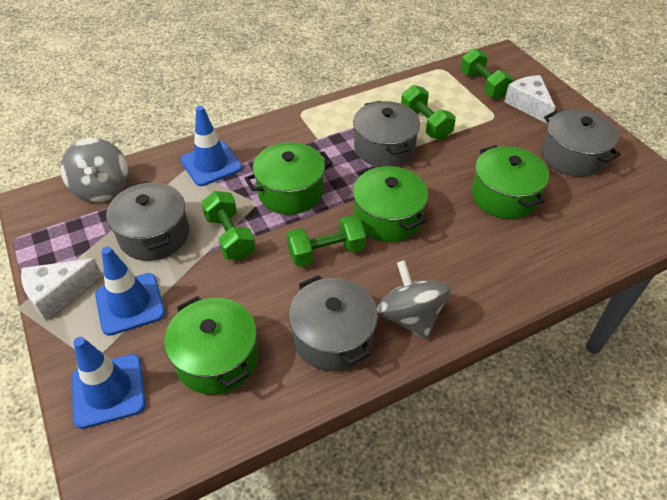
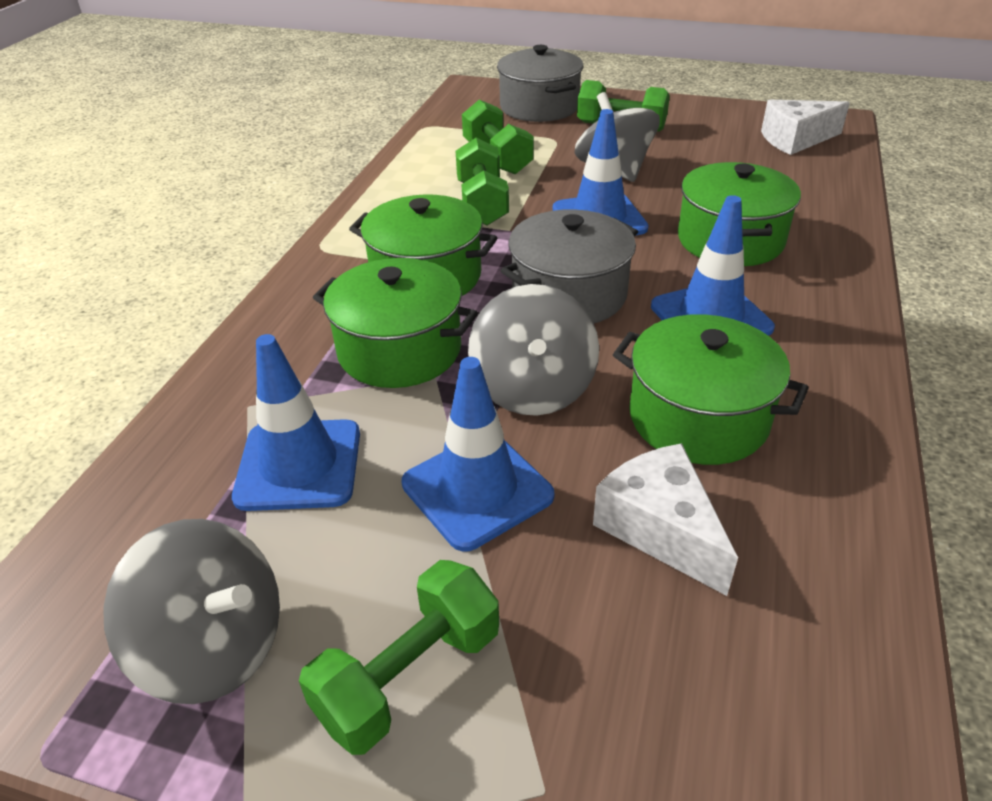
blue traffic cone: [72,337,146,429] [95,246,165,336] [180,106,242,186] = 3 -> [232,334,360,511] [402,357,554,552] [553,109,649,235] [651,195,775,336] = 4
grey pot: [106,181,189,261] [289,275,378,371] [353,101,420,167] [542,109,621,177] = 4 -> [497,45,583,122] [501,209,638,323] = 2
grey spinning top: [60,138,128,203] [377,260,451,340] = 2 -> [103,519,280,704] [468,284,599,416] [575,92,660,182] = 3

